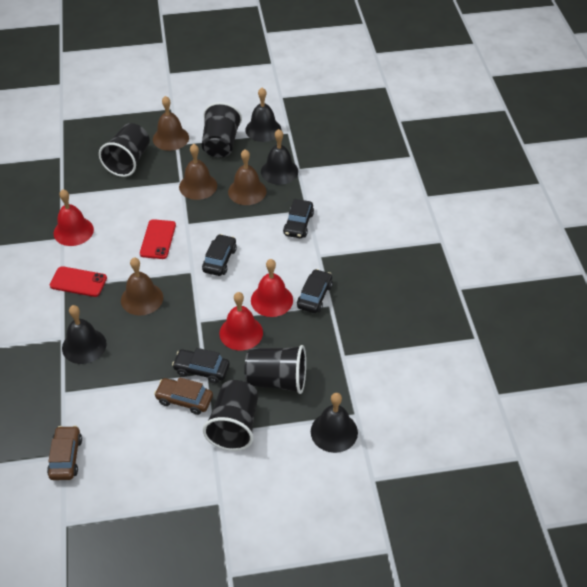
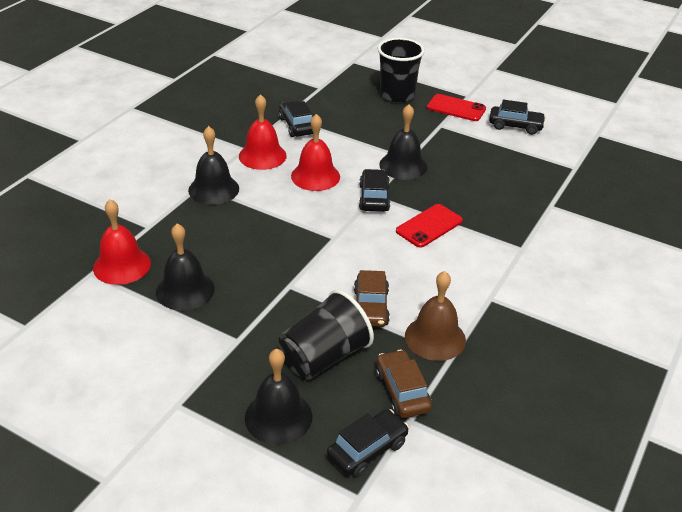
black cup: [99,123,150,177] [202,102,242,158] [203,380,258,451] [244,345,306,394] = 4 -> [279,290,374,380] [378,38,425,103] = 2
brown bell: [121,258,163,316] [153,96,189,151] [179,144,217,200] [228,149,266,205] = 4 -> [405,271,466,361] = 1

